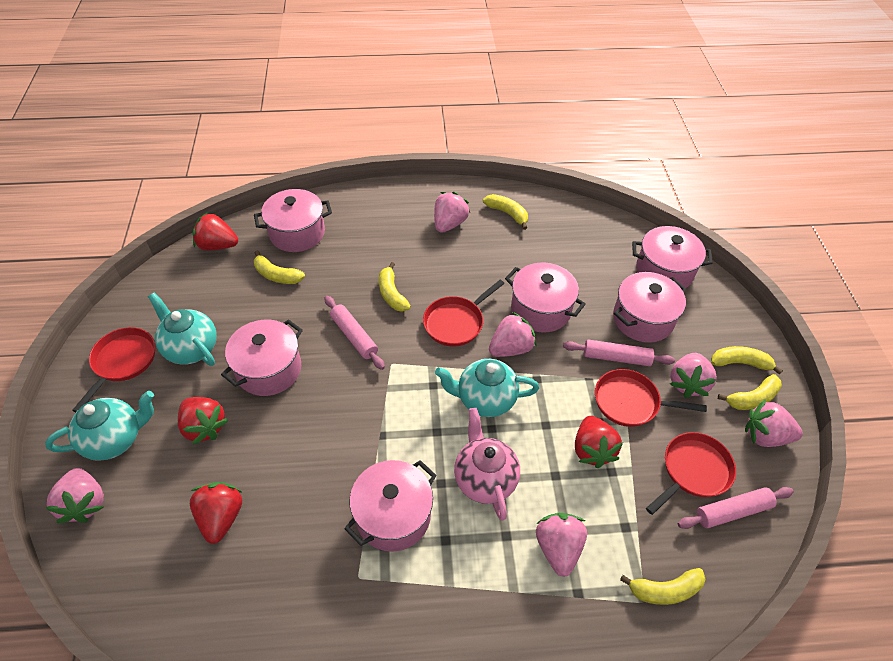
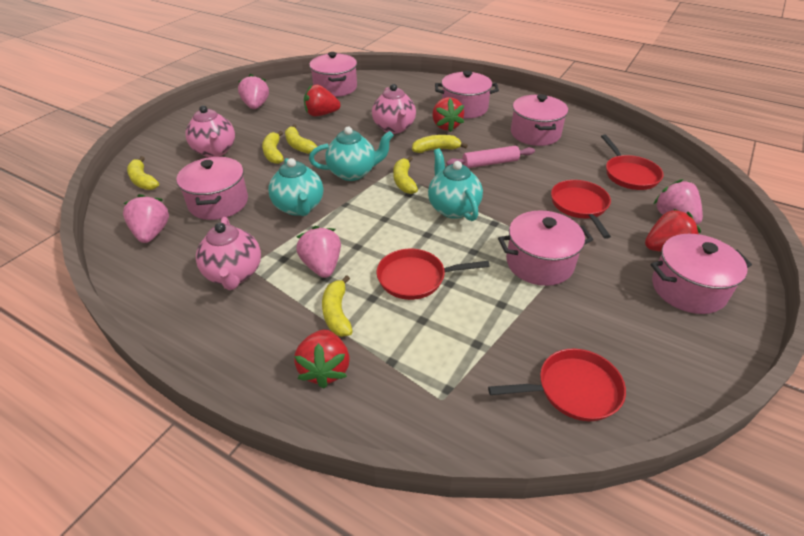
pink rolling pin: [324,296,385,370] [563,339,675,366] [678,487,794,529] = 3 -> [446,146,535,168] = 1
pink strawberry: [45,468,104,523] [434,192,470,233] [489,312,537,357] [536,513,587,577] [670,353,717,398] [745,399,803,447] = 6 -> [123,194,169,243] [238,74,269,109] [296,226,341,278] [654,179,703,225] = 4
pink teapot: [454,408,520,521] = 1 -> [186,105,235,157] [196,217,261,290] [372,84,416,134] = 3

